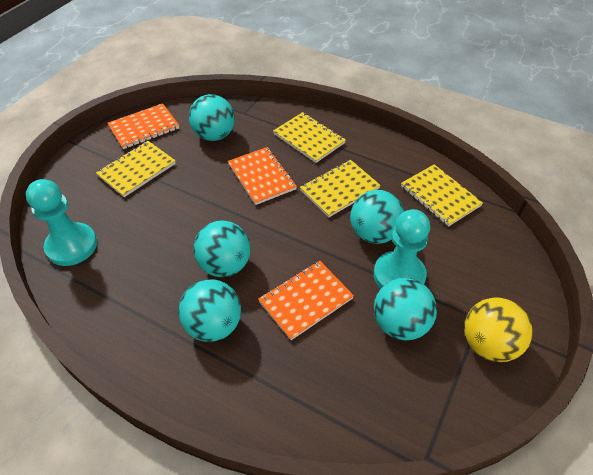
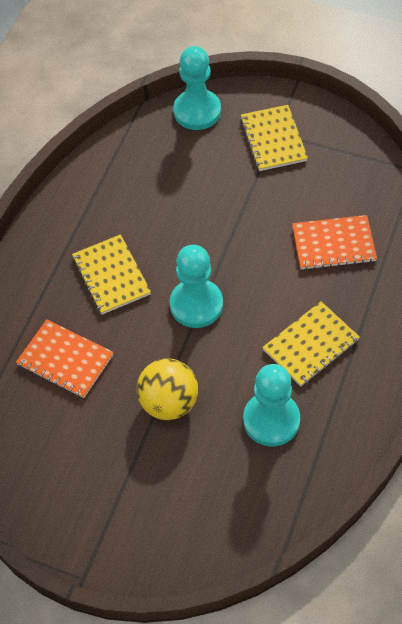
orange notebook: [108,103,179,149] [228,147,297,205] [258,260,354,340] = 3 -> [16,320,114,398] [292,215,377,270] = 2
turquoise ball: [178,279,241,342] [189,94,235,141] [193,220,251,277] [350,190,404,244] [374,278,437,340] = 5 -> none = 0
turquoise pawn: [26,179,97,266] [374,209,430,289] = 2 -> [170,245,223,328] [173,46,221,130] [243,364,300,446] = 3
yellow notebook: [96,141,176,197] [273,112,346,163] [300,160,381,217] [401,164,483,227] = 4 -> [72,234,151,315] [240,105,308,171] [262,301,360,386] = 3

